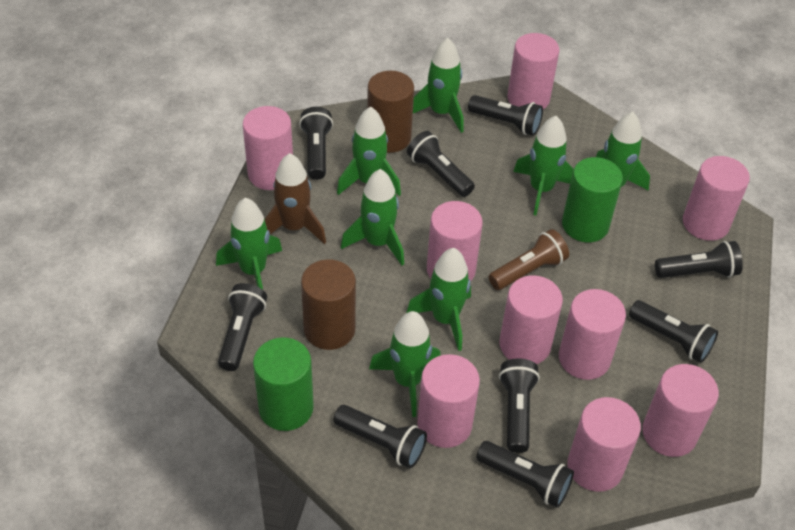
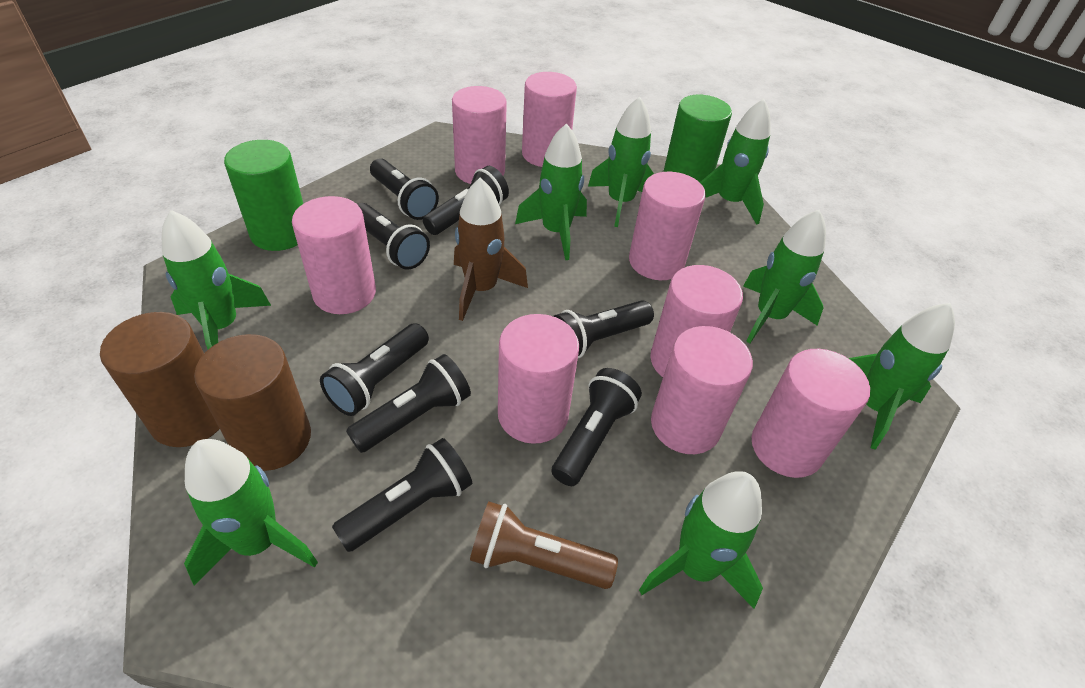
black flashlight: [218,283,267,371] [299,107,333,180] [333,405,427,468] [407,131,475,197] [468,95,543,136] [476,441,574,508] [499,359,540,453] [629,300,718,363] [655,241,743,278] = 9 -> [320,323,429,416] [332,438,472,552] [346,354,471,453] [357,203,430,270] [370,158,439,220] [423,166,509,235] [552,368,642,486] [553,300,654,358] = 8
pink cylinder: [243,106,293,190] [417,354,480,448] [427,201,483,282] [500,275,563,364] [508,33,559,109] [559,289,626,380] [567,397,641,492] [642,364,719,457] [683,156,750,241] = 9 -> [292,196,376,314] [452,86,507,184] [498,314,579,444] [522,72,577,167] [629,172,706,280] [650,265,743,377] [651,326,753,454] [752,349,870,478] = 8

